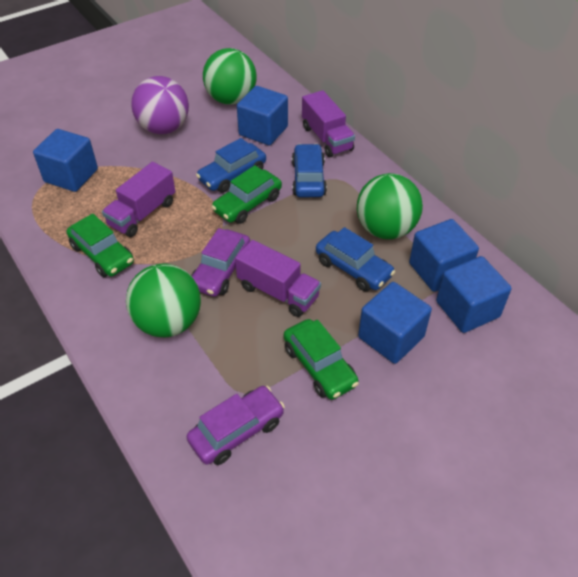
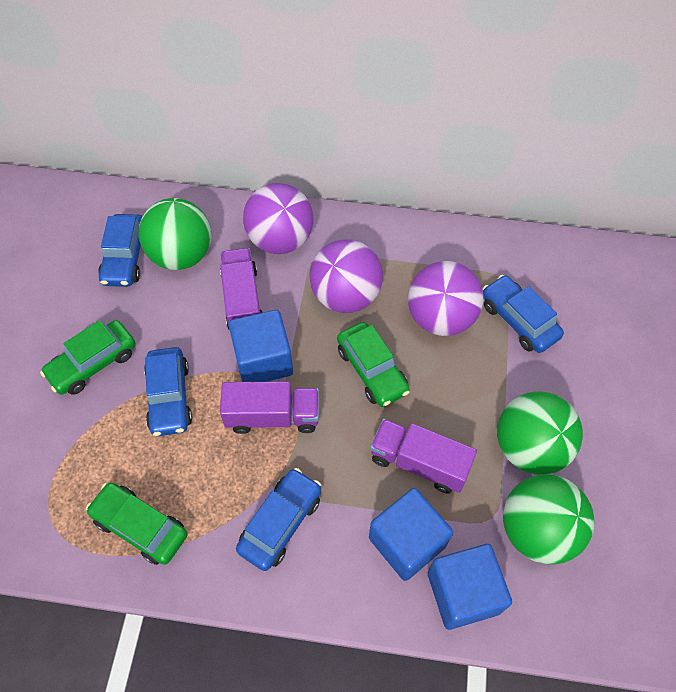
blue car: [196,138,266,193] [292,144,327,197] [316,227,395,292] = 3 -> [98,214,143,287] [144,347,192,436] [236,468,321,571] [482,275,564,353] = 4
blue cube: [33,129,98,192] [237,86,288,145] [358,282,432,364] [409,219,479,292] [436,256,511,333] = 5 -> [229,310,293,382] [369,488,453,581] [428,544,512,630] = 3
purple ball: [131,76,189,134] = 1 -> [243,183,314,254] [309,239,383,313] [408,261,484,336] = 3
purple car: [187,386,285,465] [191,228,250,297] = 2 -> none = 0

